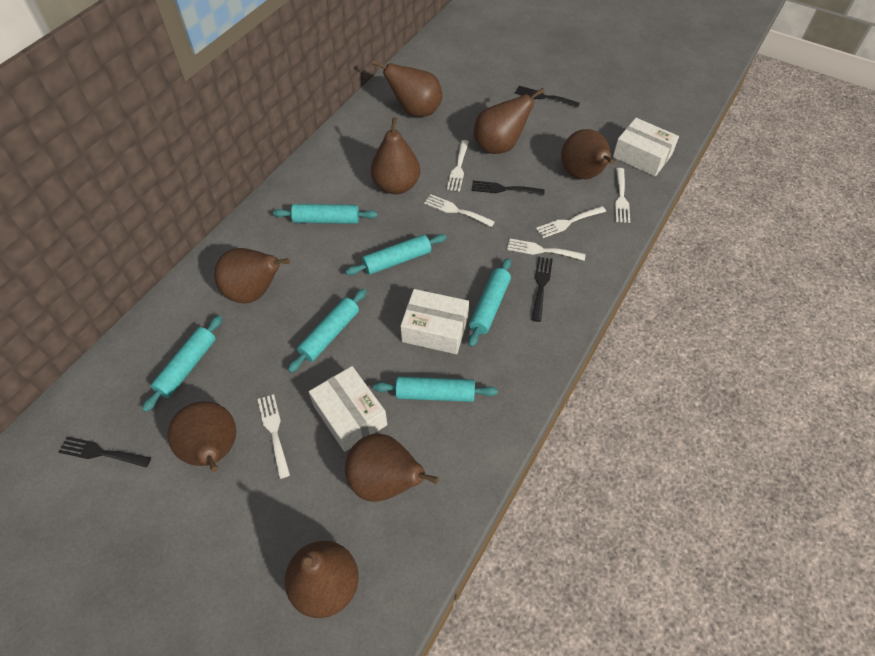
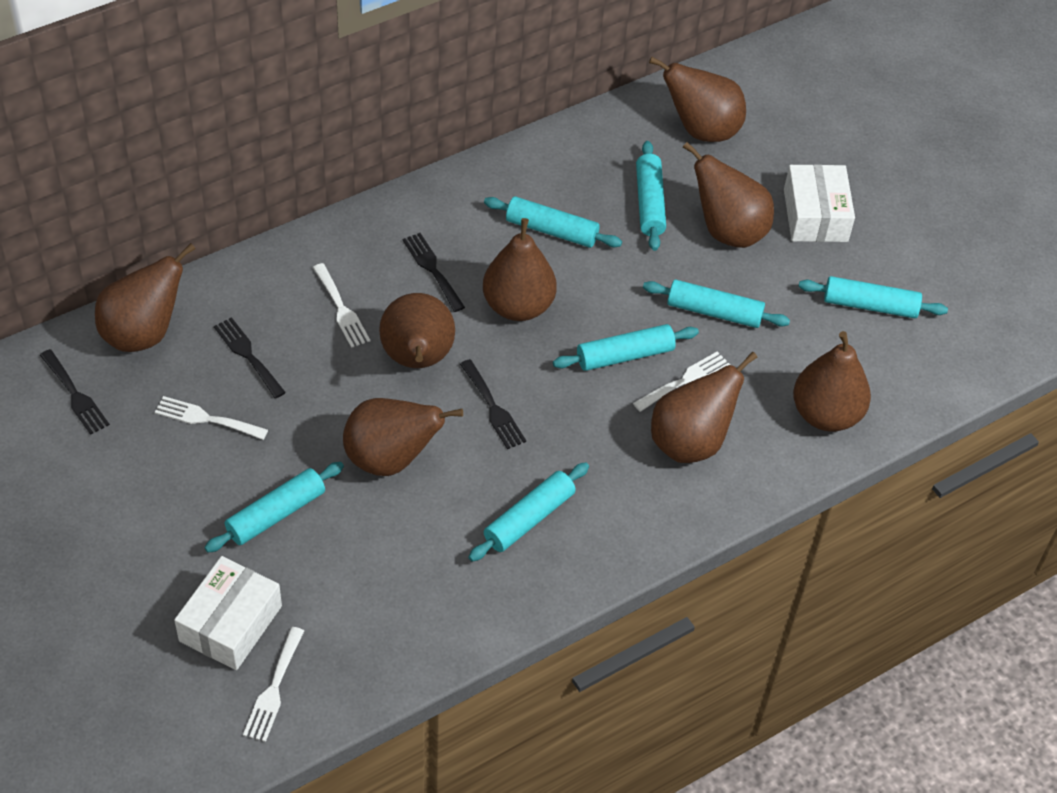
turquoise rolling pin: [142,316,222,412] [273,204,378,224] [288,289,366,373] [345,234,447,275] [373,377,498,402] [468,258,511,347] = 6 -> [204,462,344,552] [468,462,589,562] [484,196,622,248] [553,324,699,371] [636,141,666,251] [643,280,790,328] [798,276,948,318] = 7
white box: [309,366,387,452] [400,289,469,354] [613,118,679,177] = 3 -> [174,556,282,670] [784,164,855,242] = 2
white fork: [258,394,290,479] [424,194,495,227] [447,140,469,191] [507,239,586,261] [536,206,606,238] [615,168,630,223] = 6 -> [155,396,268,440] [243,627,304,742] [313,263,370,348] [633,351,730,412] = 4

